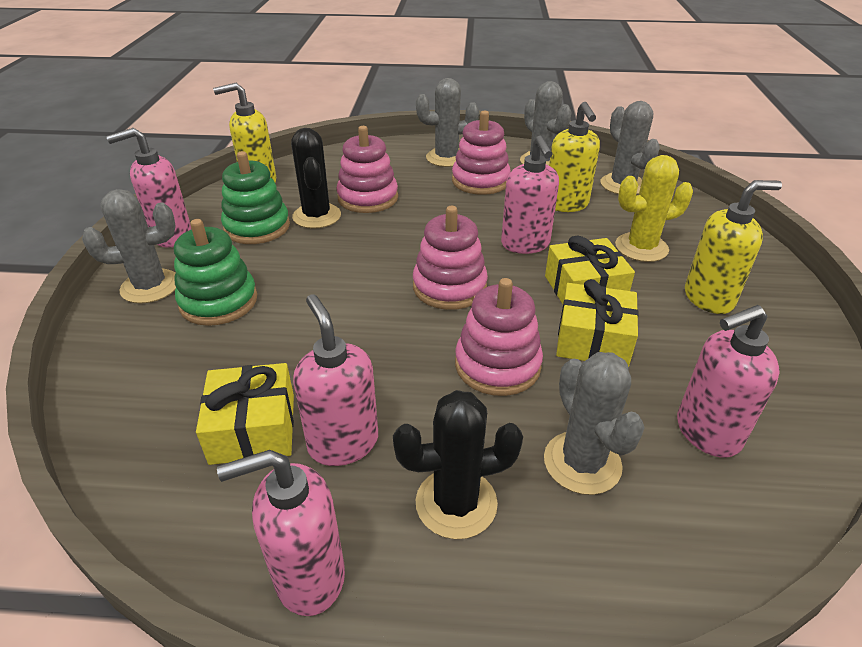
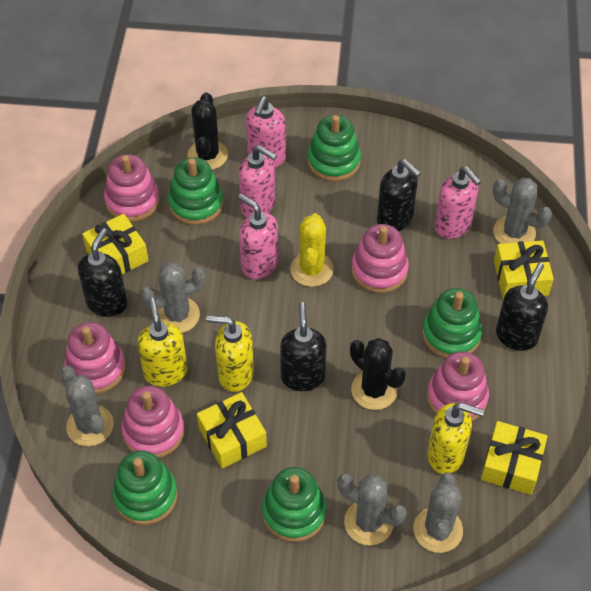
black soap dispenser: none = 0 -> [78,228,127,317] [280,302,327,391] [377,159,421,231] [496,263,548,351] = 4
green stacking toy: [174,219,257,326] [221,151,290,244] = 2 -> [112,451,178,525] [168,157,223,225] [262,467,327,542] [308,115,361,181] [422,288,482,358] = 5
pink soap dispenser: [106,128,191,248] [217,450,345,616] [293,294,378,466] [501,136,559,254] [677,305,780,458] = 5 -> [238,145,277,218] [238,194,279,279] [246,96,286,168] [435,166,481,239] = 4
pink stacking toy: [337,126,398,213] [413,206,488,310] [452,111,511,195] [455,278,543,396] = 4 -> [64,322,126,394] [104,154,160,222] [121,386,184,458] [351,224,409,293] [427,351,489,421] = 5
yellow gift: [196,363,294,465] [545,235,635,304] [556,279,639,367] = 3 -> [82,214,149,274] [197,392,267,469] [481,421,548,495] [494,240,554,299] = 4

